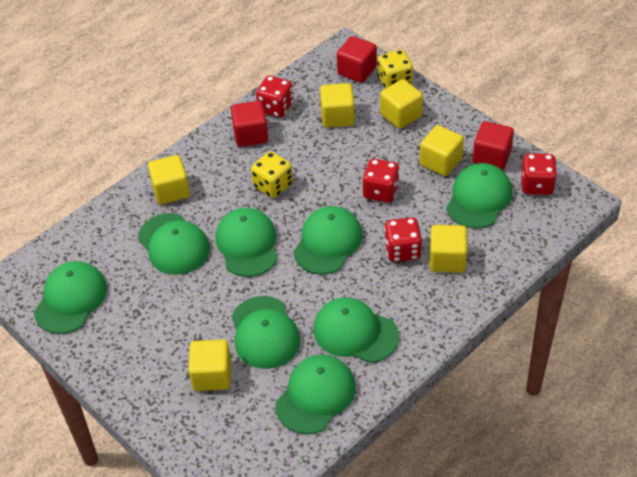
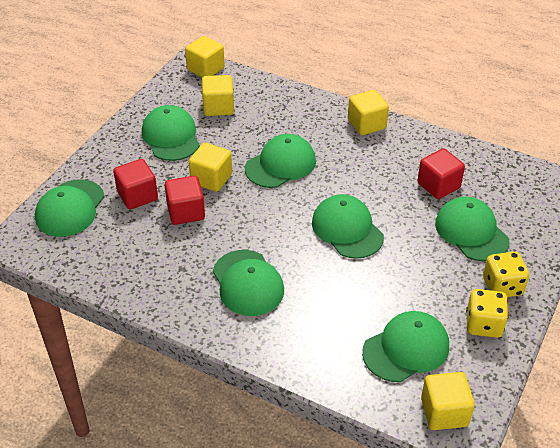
green cap: [34,261,107,334] [138,213,210,275] [216,208,278,277] [232,296,300,369] [275,355,356,434] [293,206,362,274] [313,298,399,363] [446,163,512,228] = 8 -> [35,179,104,237] [142,105,200,161] [213,250,284,316] [245,134,316,188] [312,194,384,259] [362,311,449,382] [435,196,510,261] = 7
red dice: [256,76,294,118] [362,159,400,203] [384,217,422,262] [521,153,557,195] = 4 -> none = 0
yellow cube: [148,155,190,205] [188,340,231,391] [320,83,355,127] [380,79,423,129] [419,125,464,176] [430,225,467,273] = 6 -> [185,36,225,78] [189,142,232,192] [202,75,234,116] [348,90,389,135] [421,372,475,430] = 5

